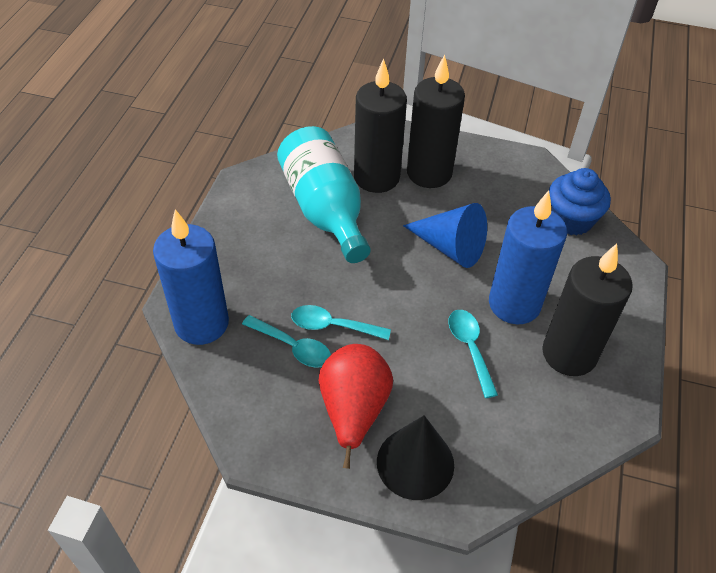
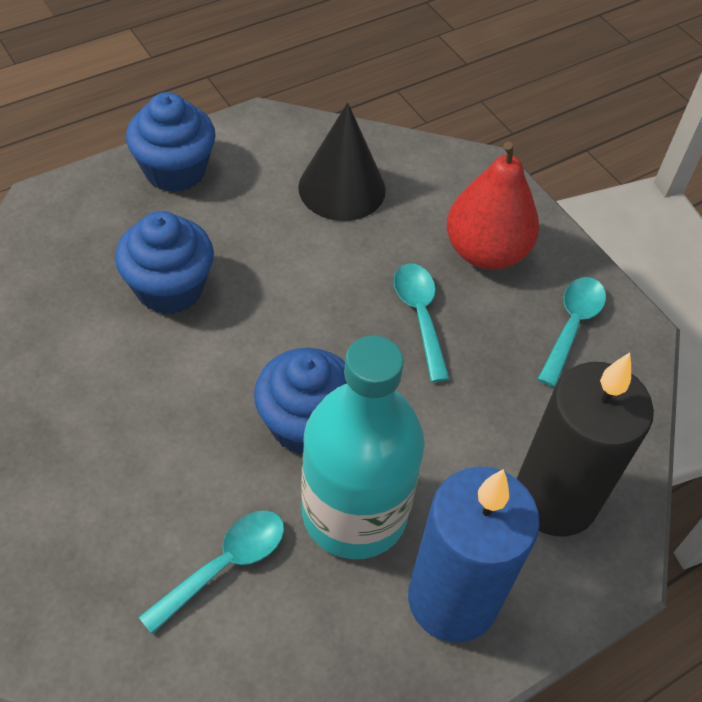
black candle: [354,59,407,193] [407,55,465,188] [542,244,633,376] = 3 -> [517,352,654,536] = 1
blue candle: [153,209,229,345] [489,191,567,324] = 2 -> [408,467,540,643] = 1
blue cone: [403,203,487,268] = 1 -> none = 0
blue cupcake: [549,168,611,236] = 1 -> [115,211,214,314] [126,92,216,192] [254,348,347,454] = 3

